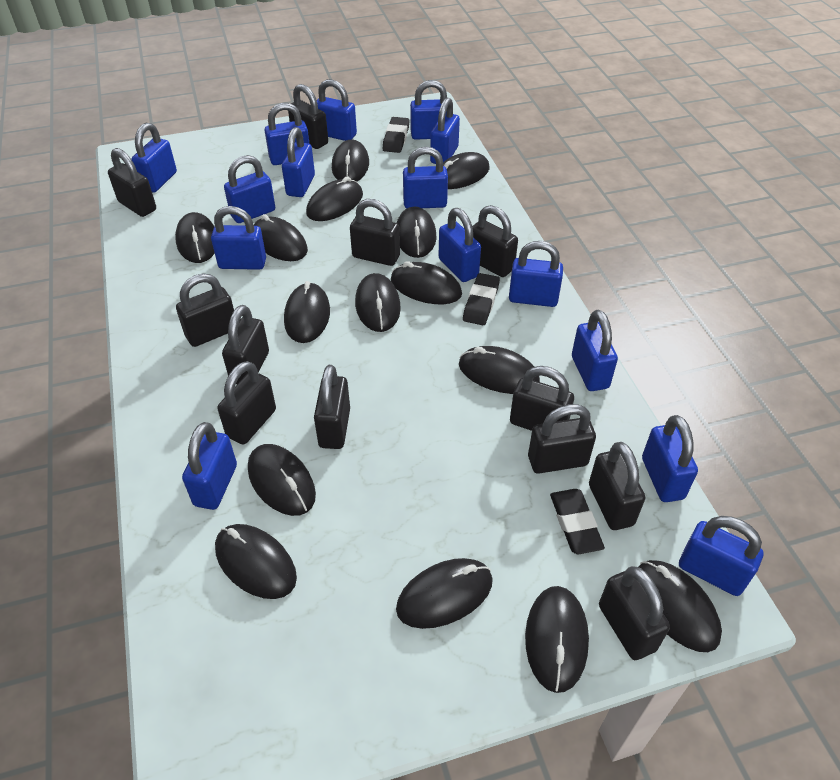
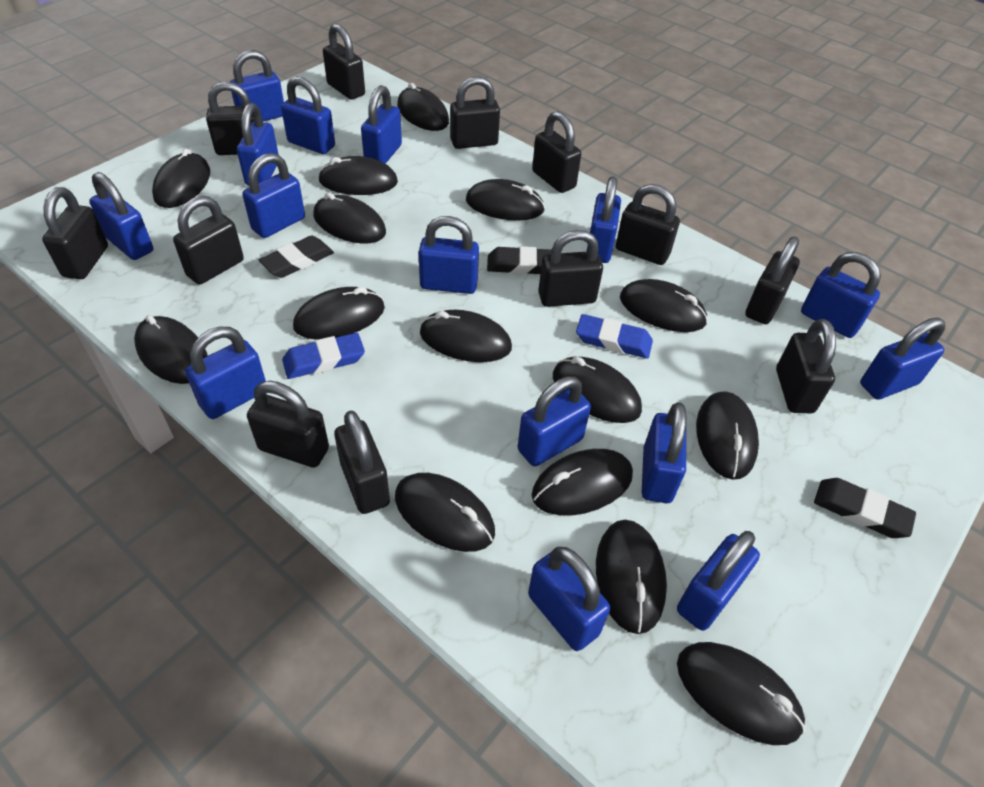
blue eraser: none = 0 -> [282,333,365,379] [576,314,653,358] = 2

